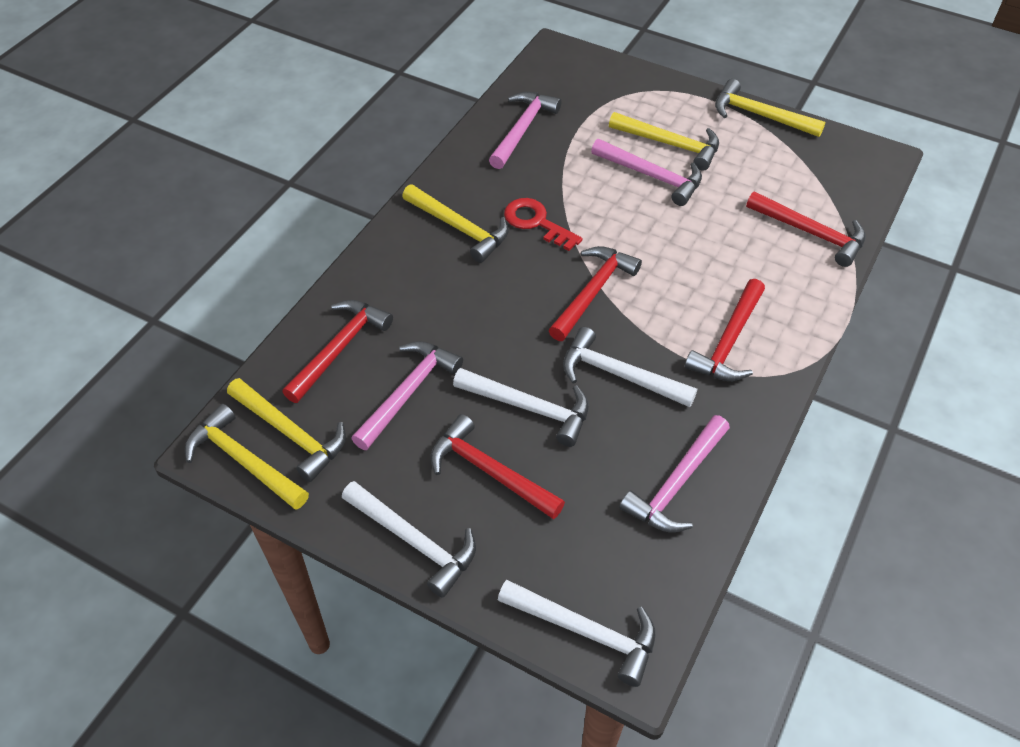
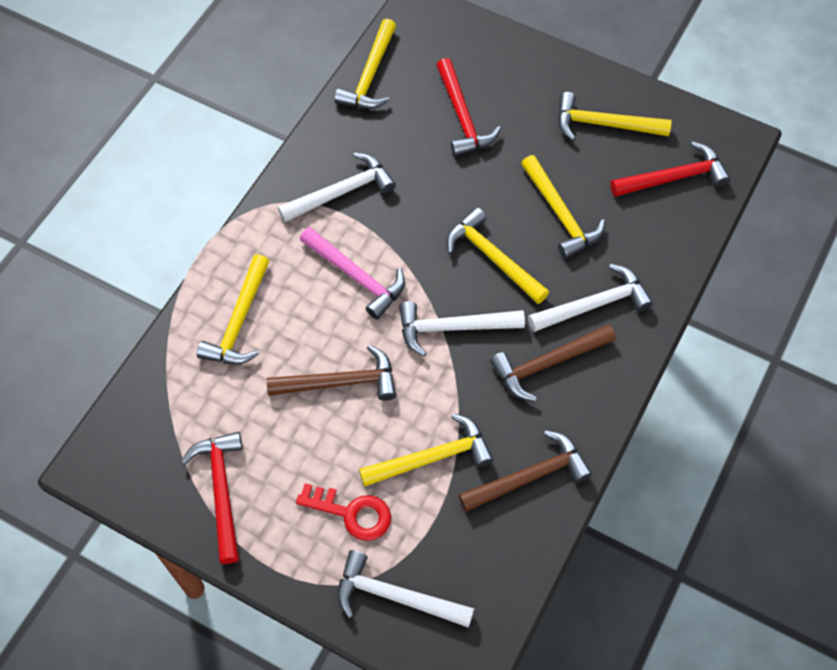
brown hammer: none = 0 -> [266,345,396,401] [459,430,592,512] [490,324,616,401] = 3
pink hammer: [351,341,463,450] [489,92,561,169] [591,139,702,206] [619,415,730,533] = 4 -> [300,227,405,320] = 1
red hammer: [282,300,393,403] [430,414,565,519] [549,246,642,341] [685,279,765,381] [746,191,865,267] = 5 -> [181,432,243,564] [436,58,501,156] [610,142,730,197] = 3
yellow hammer: [185,404,309,510] [227,378,346,482] [402,184,509,263] [609,112,719,171] [715,79,825,137] = 5 -> [197,254,270,365] [334,19,396,109] [359,413,494,487] [446,207,549,304] [521,155,605,259] [558,92,672,141] = 6

